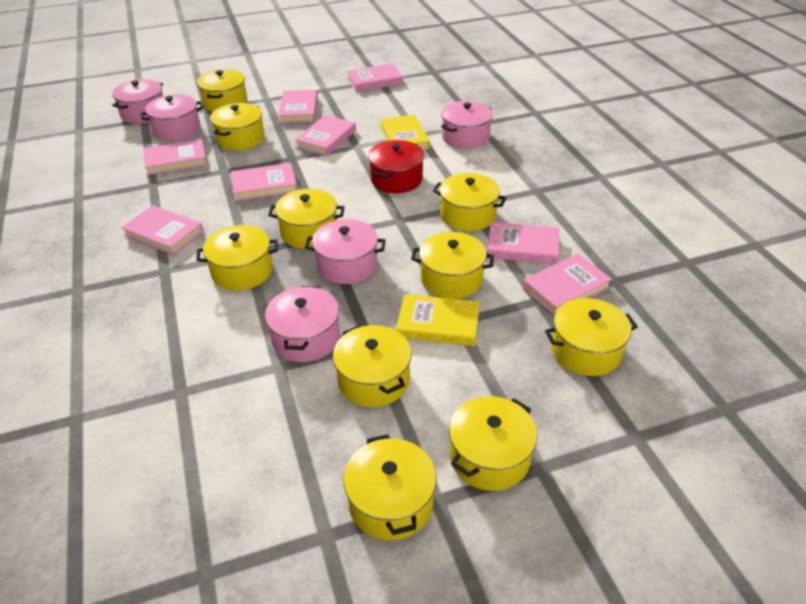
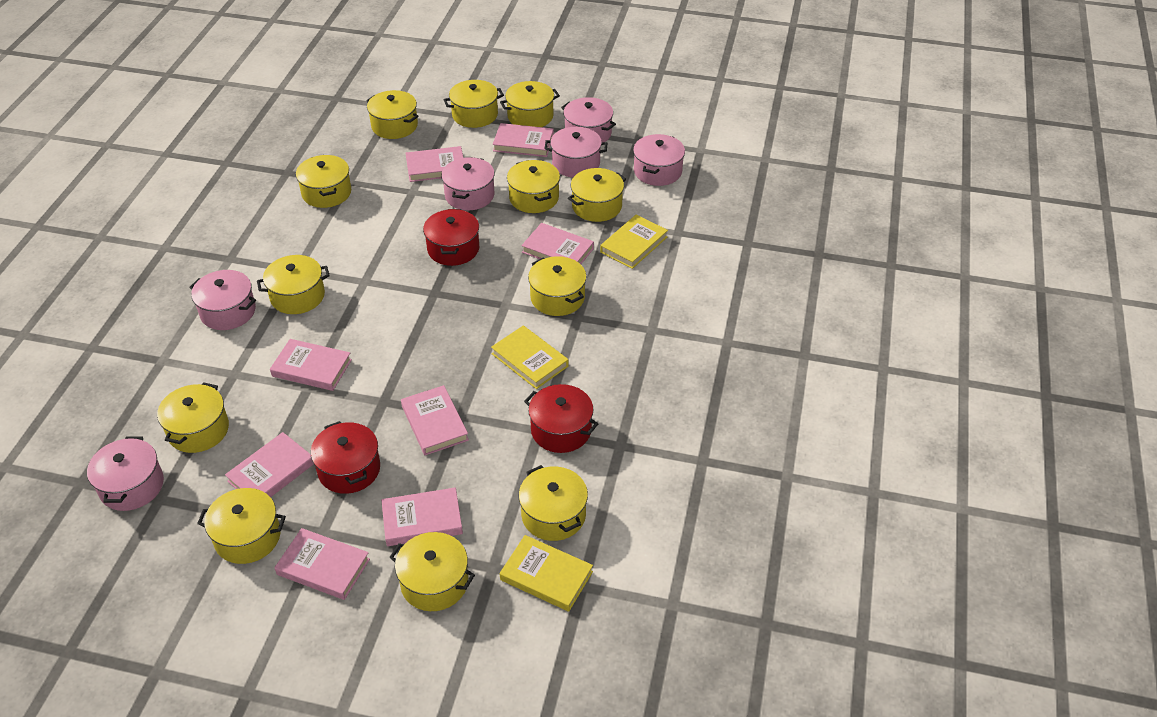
pink pot: [112,79,163,124] [140,94,204,141] [265,286,340,362] [305,219,386,284] [441,101,493,149] = 5 -> [87,436,164,511] [189,270,256,330] [441,157,495,210] [545,127,607,177] [561,97,616,142] [633,134,685,186] = 6
red pot: [368,140,424,193] = 1 -> [311,421,380,494] [423,209,479,266] [524,384,598,453] = 3
yellow book: [380,114,430,150] [396,294,480,346] = 2 -> [491,325,569,389] [500,535,593,612] [600,214,668,269] = 3
yellow pot: [196,225,278,291] [197,69,247,112] [210,103,265,151] [268,189,345,249] [333,325,412,407] [343,434,436,540] [411,232,494,299] [433,173,507,231] [449,396,538,491] [545,298,638,376] = 10 -> [157,382,229,453] [197,488,286,564] [257,255,330,314] [296,155,351,208] [366,90,419,139] [389,532,475,611] [443,80,504,128] [500,81,560,127] [507,160,560,213] [519,465,588,541] [528,256,587,316] [568,168,626,222] = 12

